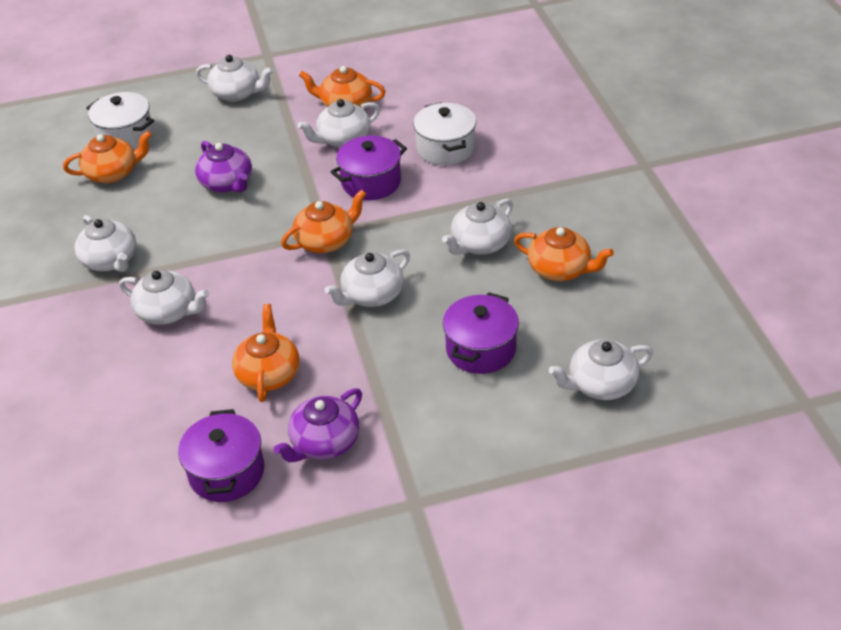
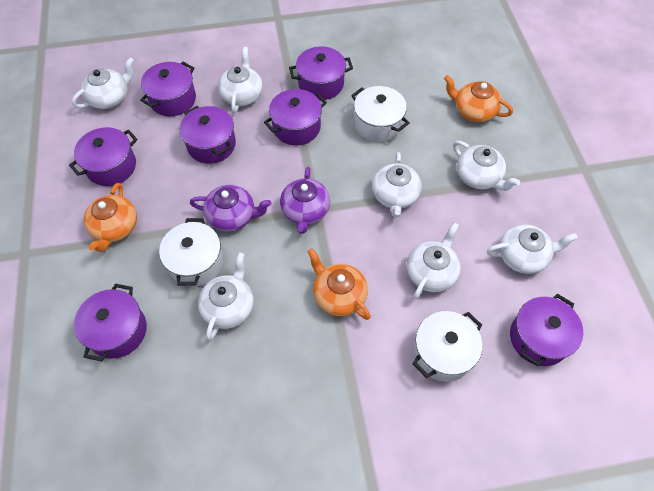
orange teapot: [63,131,152,183] [232,304,300,402] [281,190,366,253] [299,66,386,108] [514,227,614,281] = 5 -> [84,183,137,252] [307,248,371,320] [444,75,513,122] = 3
purple pot: [178,409,265,502] [330,135,407,200] [443,292,519,374] = 3 -> [69,127,137,186] [74,284,147,362] [140,62,196,116] [180,106,236,164] [264,89,327,145] [289,46,353,100] [510,294,583,366] = 7
white pot: [86,92,154,150] [413,102,476,165] = 2 -> [159,218,223,287] [351,86,410,142] [413,311,482,382] = 3

